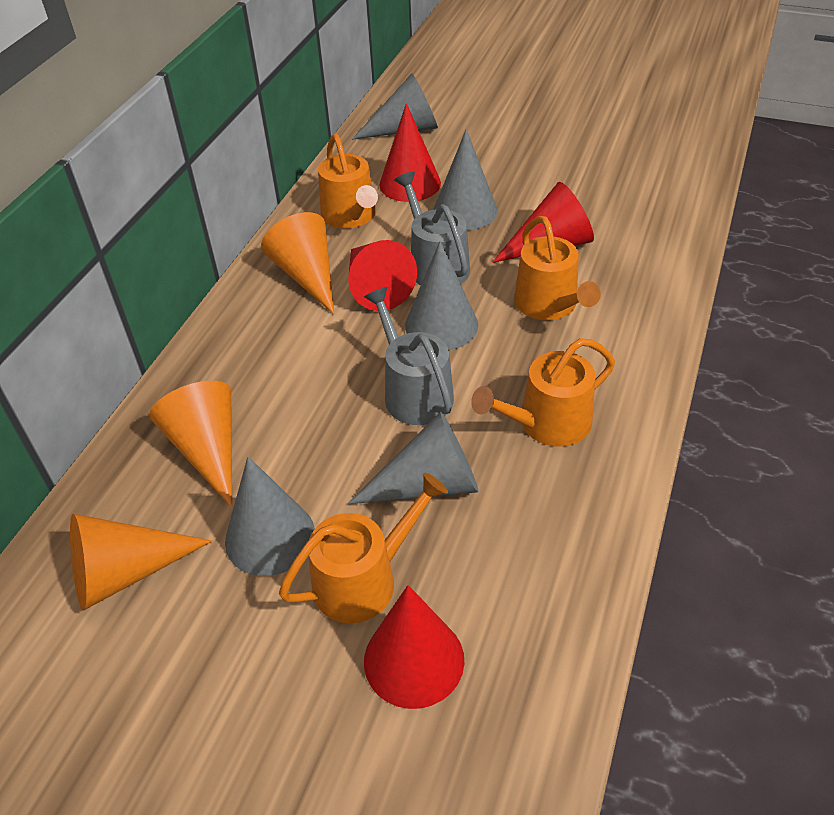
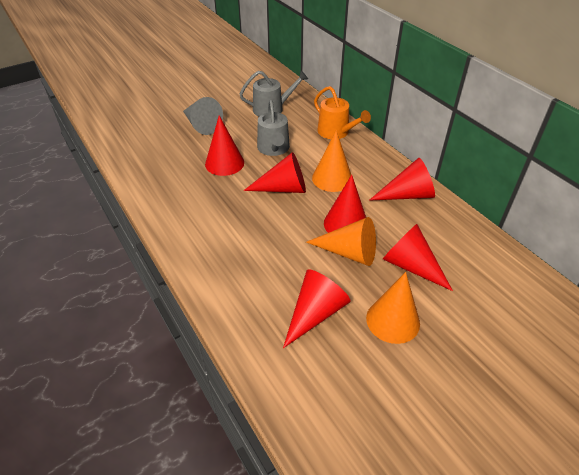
grey cone: [225,457,315,576] [348,412,479,504] [352,73,438,140] [405,241,478,350] [434,129,498,230] = 5 -> [183,97,223,135] = 1
orange watering can: [279,473,448,623] [318,134,378,229] [471,338,615,447] [514,216,601,320] = 4 -> [314,86,371,139] = 1
red cone: [349,240,417,311] [364,585,464,709] [379,103,441,202] [492,182,594,263] = 4 -> [205,115,244,176] [243,152,306,193] [283,269,351,348] [324,175,366,233] [369,158,435,201] [383,224,453,291] = 6

